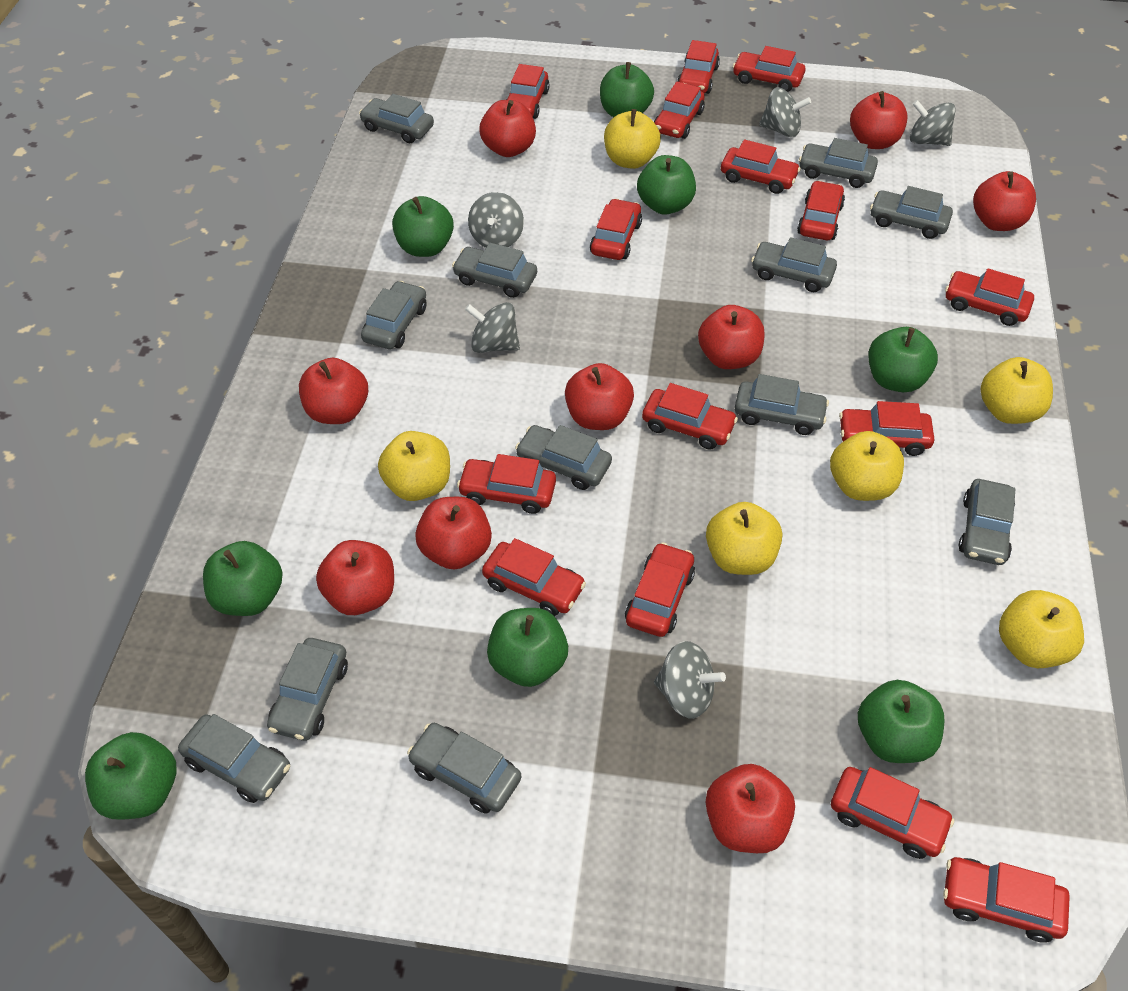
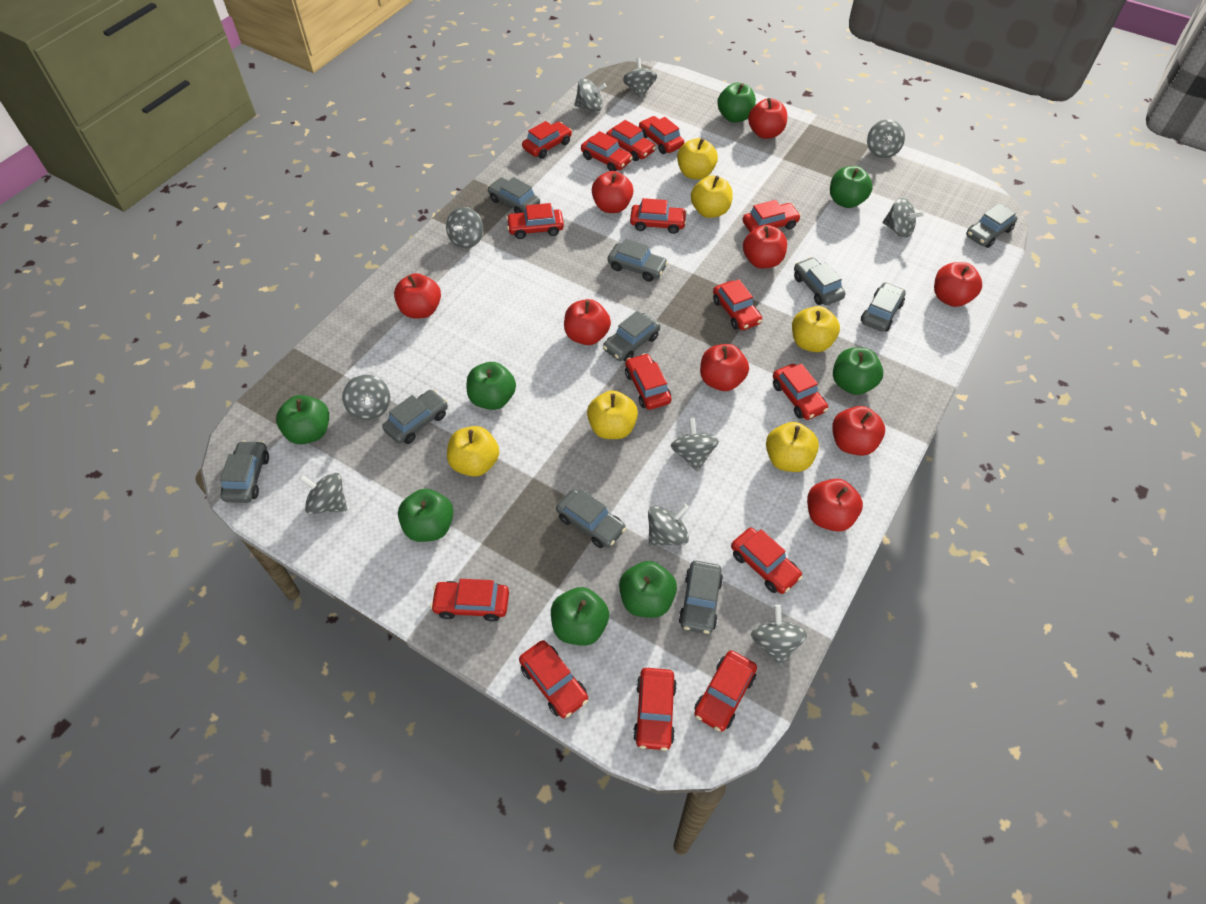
grey car: [178,714,290,803] [267,638,348,741] [359,94,434,143] [361,281,427,349] [407,723,521,814] [452,243,537,298] [515,425,612,490] [735,374,829,435] [751,237,837,292] [799,138,878,188] [870,186,953,239] [959,479,1015,565] = 12 -> [220,440,269,503] [382,390,448,444] [487,177,540,213] [556,489,626,548] [603,311,660,362] [608,239,668,282] [679,561,723,634] [794,257,845,305] [861,282,906,332] [966,203,1017,248] = 10
grey spinning top: [465,302,520,353] [468,192,524,248] [654,641,726,718] [759,87,811,137] [910,100,956,146] = 5 -> [299,473,347,514] [342,375,390,420] [446,207,483,249] [575,78,607,112] [623,58,657,99] [648,504,689,547] [671,418,719,472] [751,605,807,666] [867,119,905,158] [883,198,925,238] = 10

